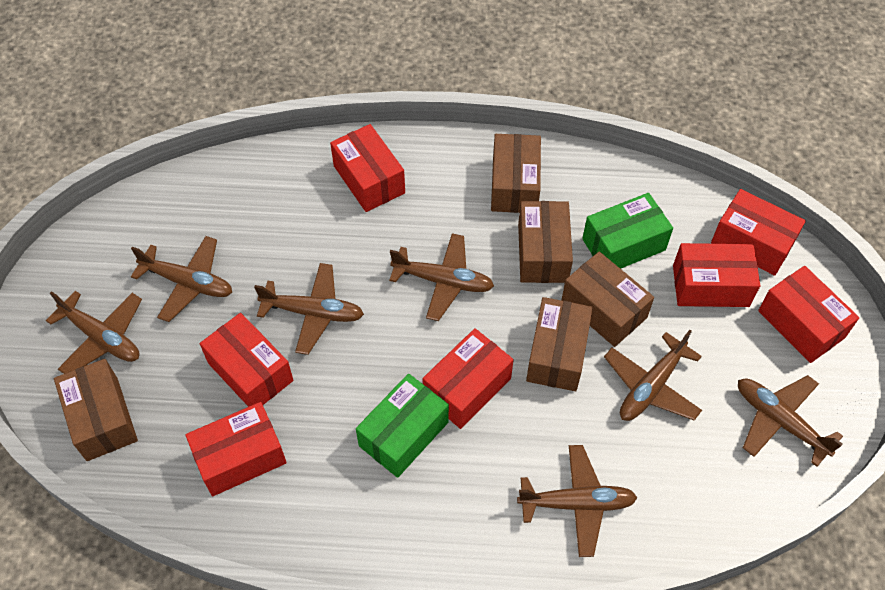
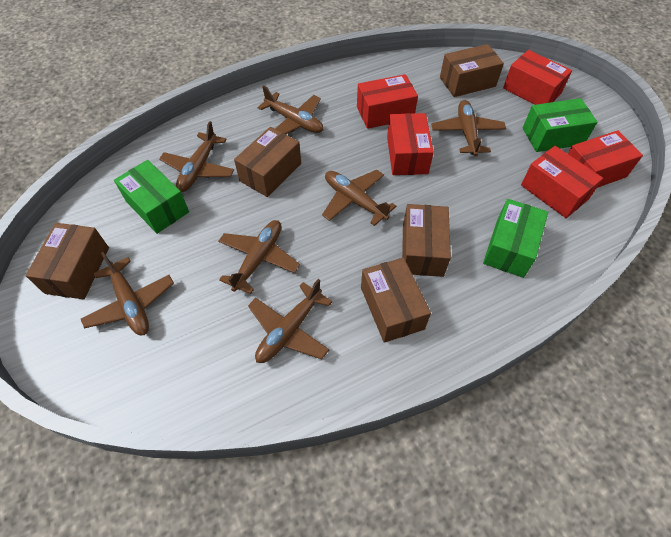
green box: [356,374,449,478] [582,193,673,269] = 2 -> [114,160,189,234] [483,199,548,278] [523,98,597,152] = 3
red box: [185,402,287,496] [200,313,293,407] [330,124,405,212] [423,328,514,429] [673,243,760,307] [711,189,806,276] [758,266,859,363] = 7 -> [357,74,418,129] [387,113,434,175] [503,50,572,105] [521,146,603,218] [568,130,643,188] = 5

